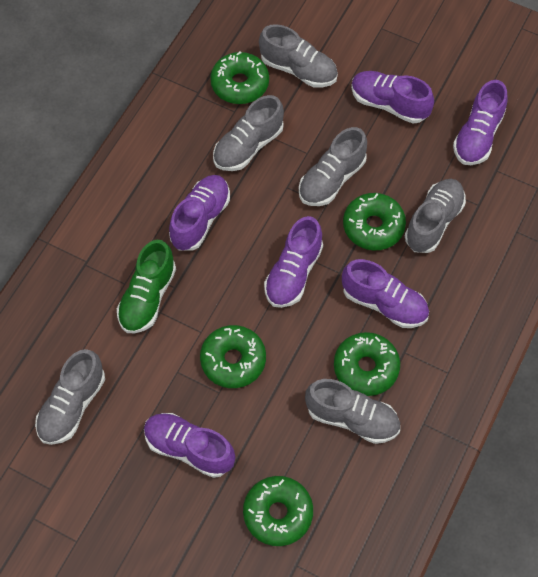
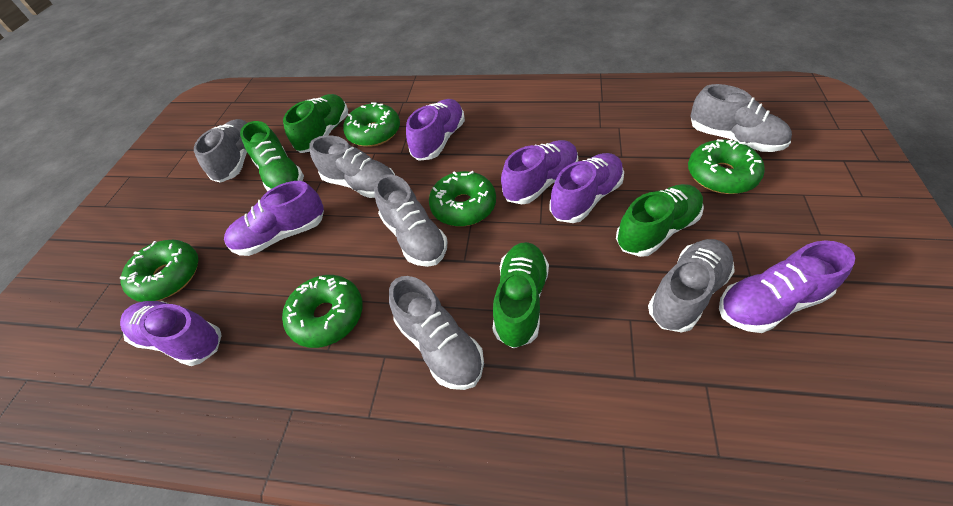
green shoe: [117,240,176,334] = 1 -> [240,121,304,192] [283,94,348,153] [493,242,549,348] [616,184,704,257] = 4

